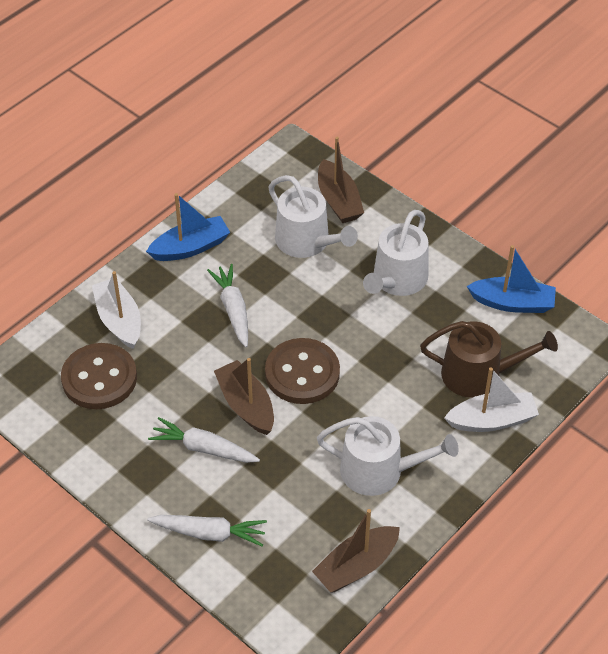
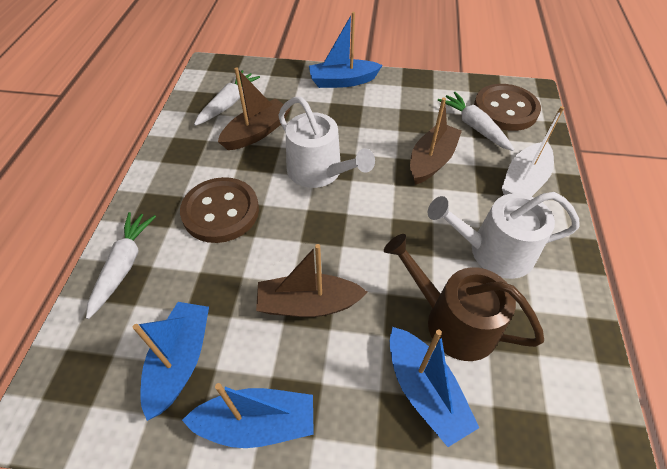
blue boat: [146,193,230,261] [467,245,556,313] = 2 -> [133,302,209,421] [182,383,314,448] [309,12,383,88] [390,327,479,447] = 4
white boat: [92,271,141,349] [444,367,539,432] = 2 -> [502,106,564,196] = 1
white watering can: [268,175,358,258] [317,416,459,496] [363,210,428,296] = 3 -> [278,97,375,188] [428,192,580,279] = 2

